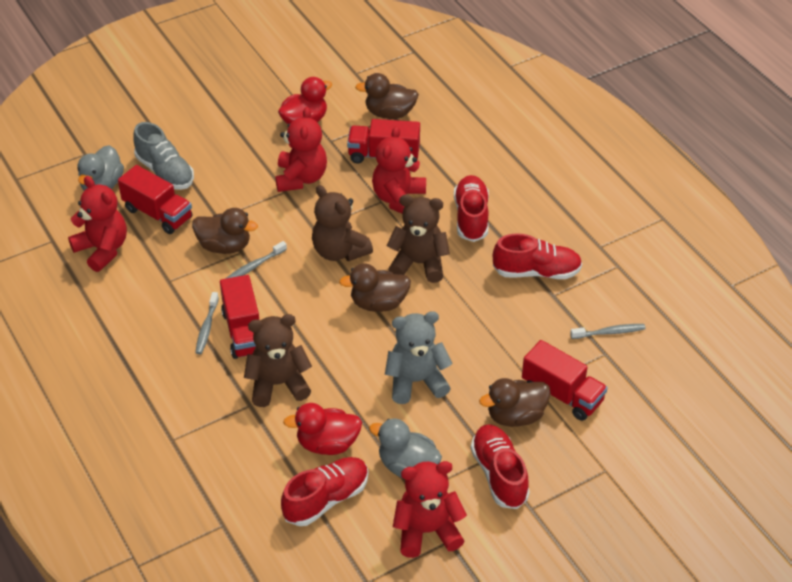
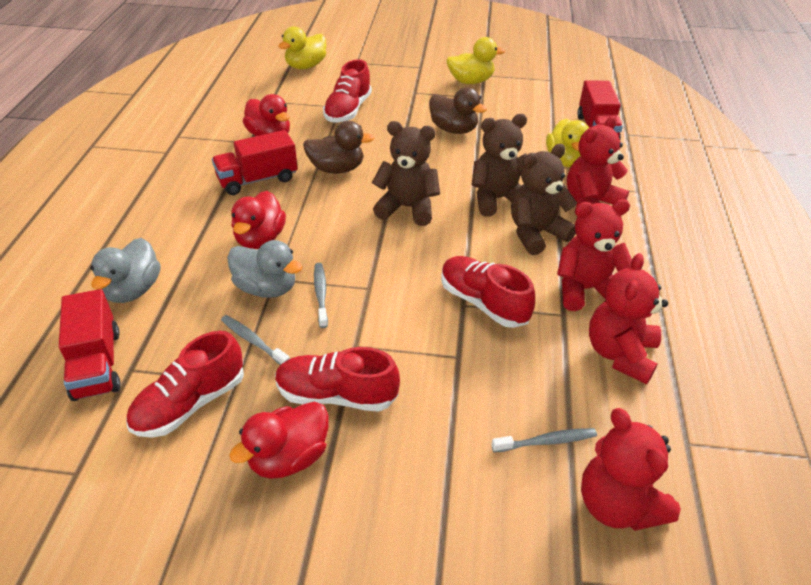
brown duck: [192,208,258,254] [339,264,411,312] [355,73,419,119] [479,378,551,427] = 4 -> [303,121,374,174] [429,87,487,134] = 2
grey shoe: [133,122,194,190] = 1 -> none = 0
grey teddy bear: [385,311,453,404] = 1 -> none = 0
red duck: [278,77,332,124] [283,403,362,455] = 2 -> [229,401,328,479] [231,191,286,249] [243,94,290,136] = 3
red truck: [118,165,192,234] [220,275,259,359] [347,119,420,164] [522,340,608,421] = 4 -> [59,289,121,401] [212,130,298,195] [577,80,623,139] = 3
yellow duck: none = 0 -> [278,26,326,69] [446,37,505,84] [546,119,589,167] = 3

